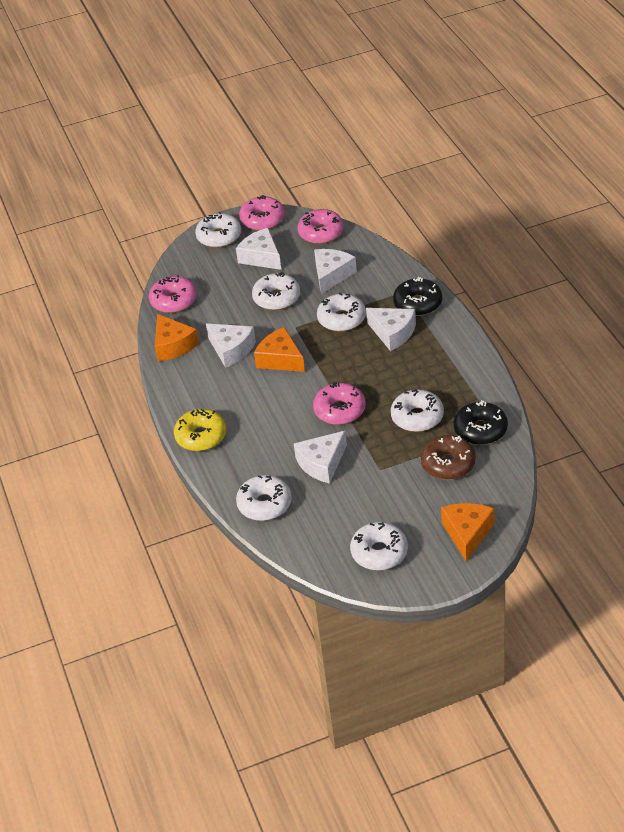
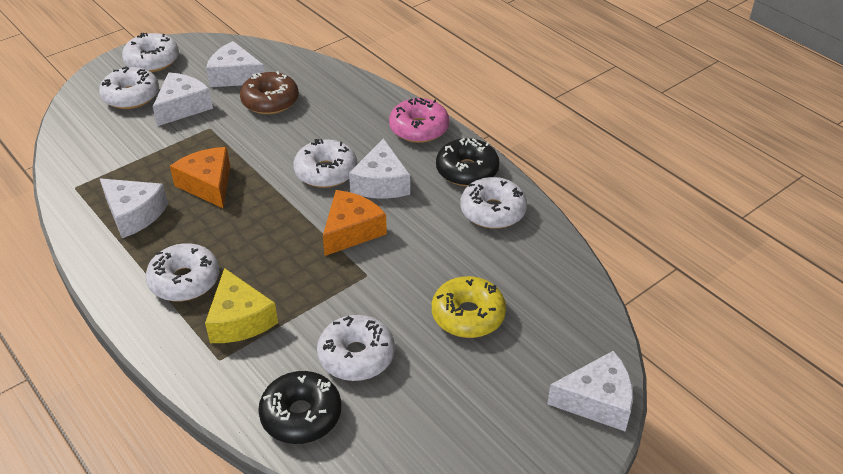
orange cheese: [155,314,199,361] [254,327,305,372] [441,503,495,561] = 3 -> [170,147,230,208] [323,190,387,256] = 2
pink donut: [149,275,197,313] [239,195,285,230] [297,209,344,244] [313,382,366,425] = 4 -> [389,97,449,143] = 1
yellow cheese: none = 0 -> [205,268,278,343] = 1

